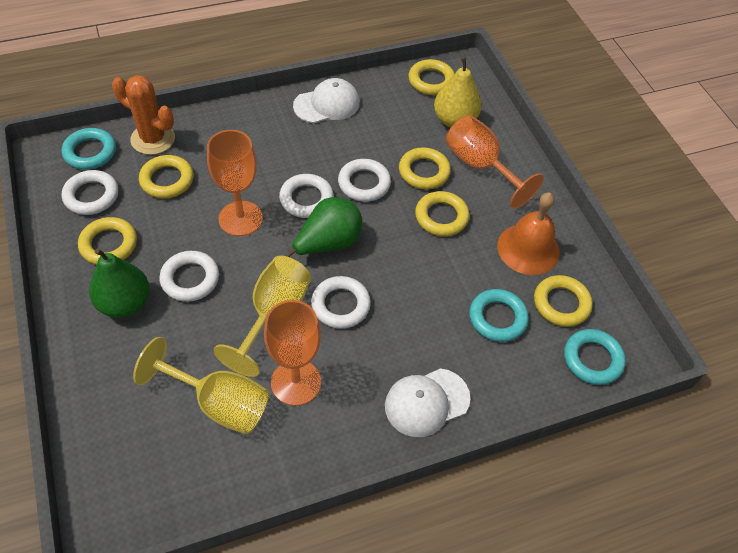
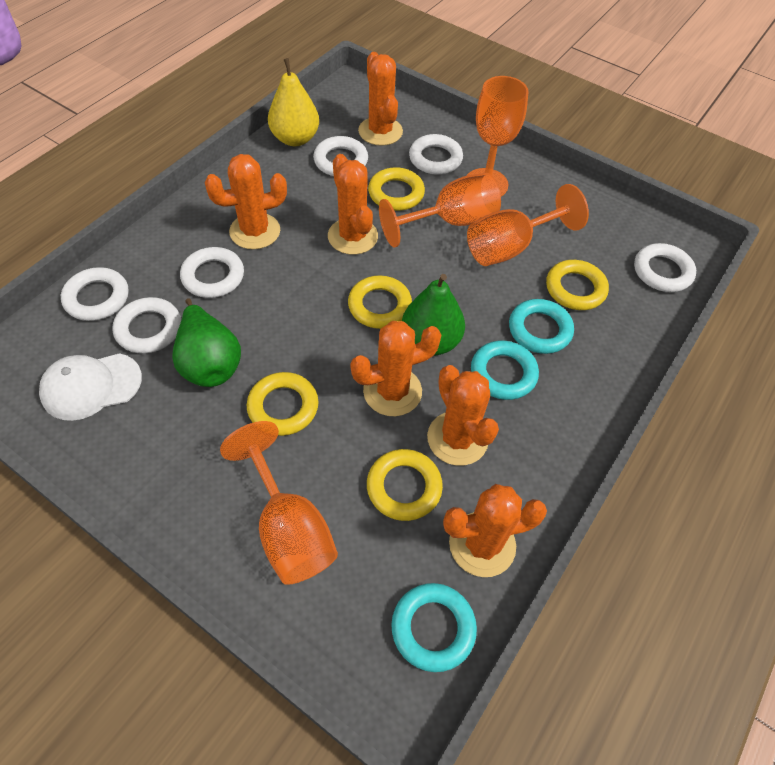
orange bell: [497,193,560,275] = 1 -> none = 0
orange cactus: [112,75,175,155] = 1 -> [205,154,287,249] [328,154,378,255] [351,321,441,416] [358,52,403,146] [427,365,499,466] [443,484,547,577] = 6
orange goblet: [207,130,263,236] [264,300,321,406] [445,115,544,209] = 3 -> [220,421,338,585] [379,173,501,248] [467,76,529,196] [467,184,589,266] = 4
white cap: [293,78,360,123] [385,368,470,437] = 2 -> [39,353,142,421] = 1
white ring: [62,170,118,215] [159,251,219,302] [279,174,334,218] [311,276,371,329] [338,159,391,202] = 5 -> [61,267,129,321] [113,297,181,354] [180,247,244,298] [313,136,368,176] [409,134,463,175] [634,243,696,292] = 6
yellow goblet: [133,337,269,434] [213,256,311,377] = 2 -> none = 0
yellow ring: [78,217,137,265] [139,155,193,198] [399,147,451,189] [408,59,455,95] [415,191,470,236] [534,275,593,327] = 6 -> [247,372,319,436] [348,275,412,329] [367,449,443,521] [368,167,425,211] [546,260,609,310] = 5

